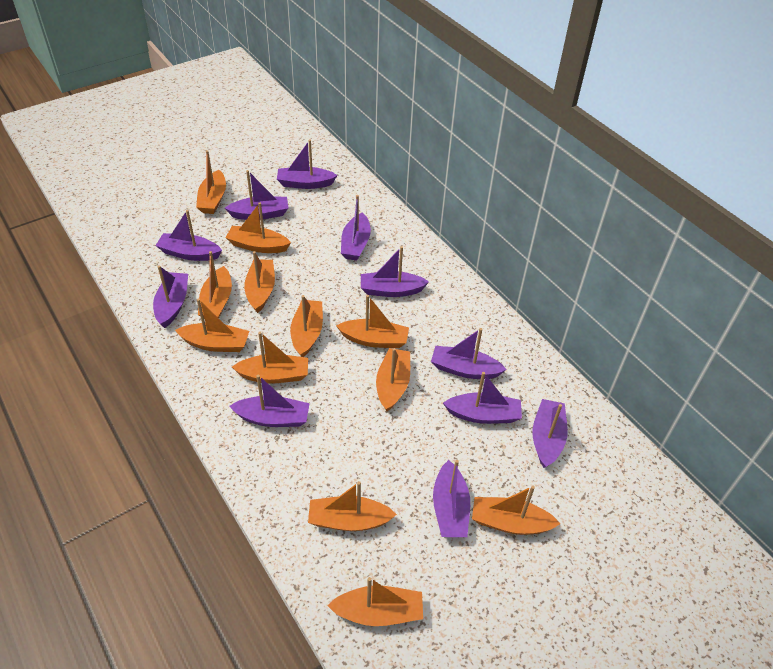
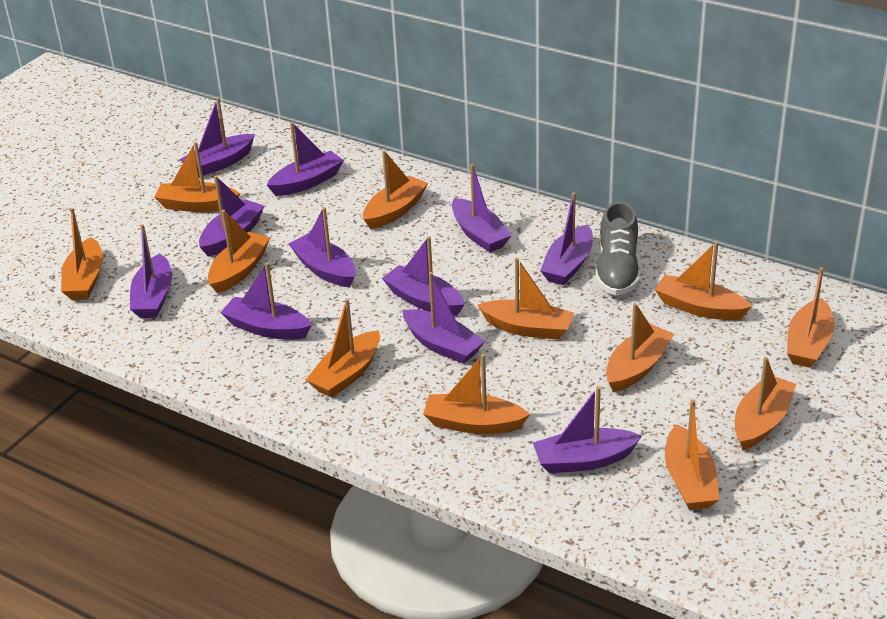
grey shoe: none = 0 -> [595,201,640,295] = 1

